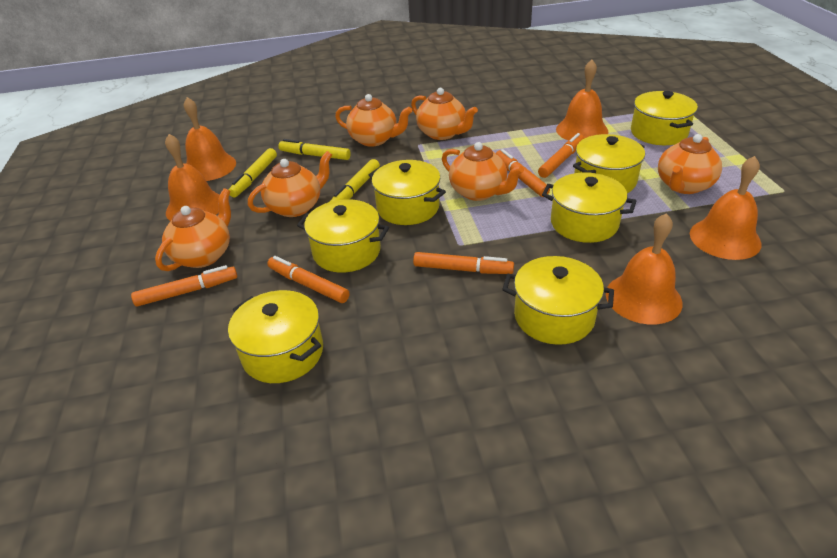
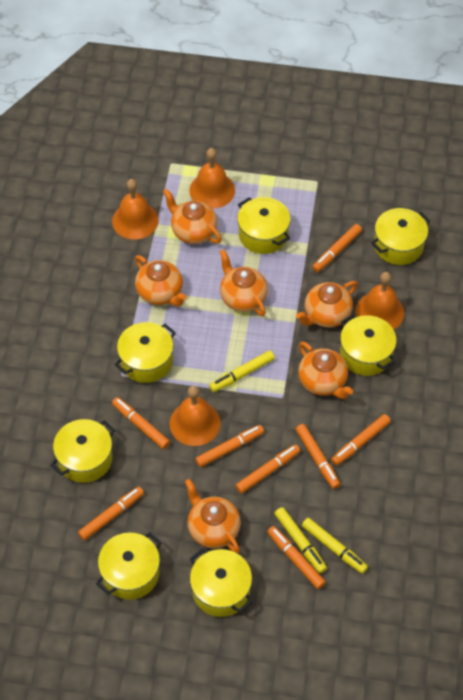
orange bell: [165,134,219,221] [184,97,236,181] [556,60,608,141] [606,213,683,325] [690,156,762,260] = 5 -> [112,179,159,240] [169,386,221,446] [189,148,235,209] [356,272,404,330] = 4
orange marker: [131,265,237,307] [267,256,350,303] [413,252,514,274] [496,149,550,197] [538,133,584,178] = 5 -> [78,487,144,541] [112,397,170,449] [195,425,264,467] [235,444,300,494] [267,526,326,589] [296,424,340,489] [312,224,362,272] [331,414,391,466] = 8

